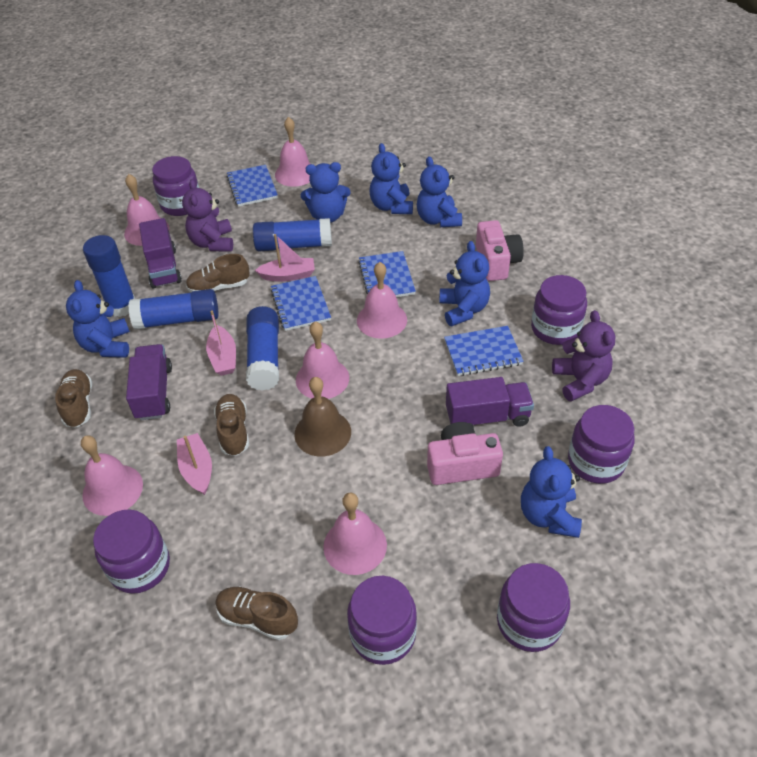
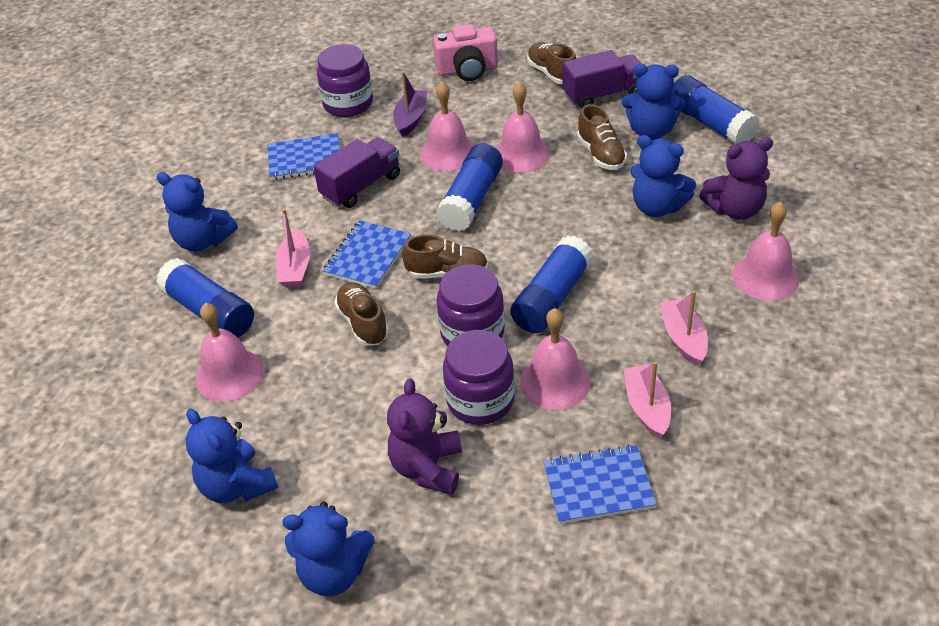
blue notebook: [226,165,278,207] [270,276,331,331] [358,251,416,297] [444,326,524,376] = 4 -> [267,133,340,180] [322,220,411,289] [543,445,657,524] = 3
blue teddy bear: [66,280,130,358] [301,162,351,223] [370,143,413,214] [417,156,462,227] [439,241,490,326] [521,446,582,538] = 6 -> [156,172,238,252] [185,409,278,503] [282,502,375,596] [622,64,686,140] [630,135,696,217] = 5
brown bell: [294,377,351,457] = 1 -> none = 0
pink bell: [81,436,143,516] [124,174,170,246] [275,117,310,187] [296,322,349,399] [323,493,387,575] [357,262,407,339] = 6 -> [195,303,264,402] [420,81,474,171] [496,82,550,173] [520,308,590,410] [732,202,800,300] = 5
pink camera: [427,422,503,485] [476,220,524,281] = 2 -> [433,24,498,81] = 1
purple boat: none = 0 -> [393,71,428,137] = 1
purple jar: [93,509,170,594] [152,156,199,216] [347,576,417,665] [497,563,570,652] [531,275,587,345] [568,405,635,484] = 6 -> [317,44,373,117] [437,264,505,346] [443,330,515,425] = 3
purple truck: [126,344,172,420] [139,218,182,289] [446,377,534,428] = 3 -> [313,137,400,208] [562,50,641,109] = 2

